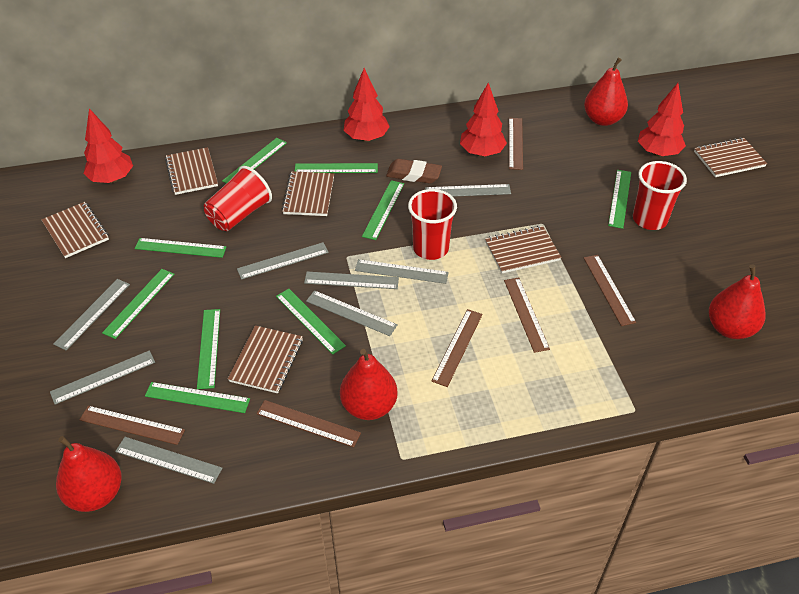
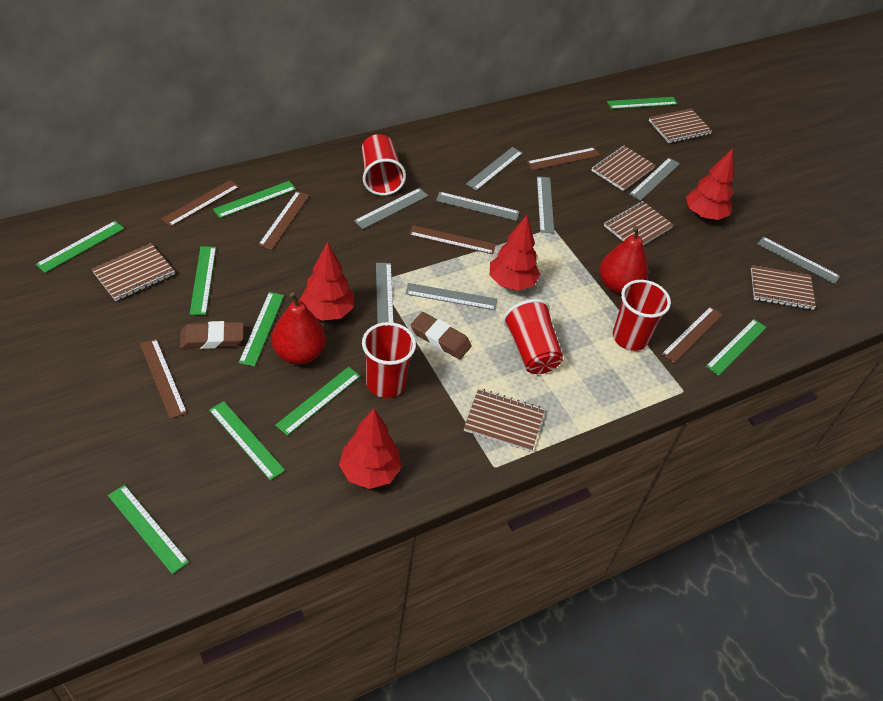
brown eraser: [386,159,442,184] = 1 -> [180,321,244,349] [411,312,472,359] = 2
red cup: [204,166,272,231] [408,189,457,260] [633,161,687,230] = 3 -> [362,134,406,196] [362,322,416,398] [503,299,563,374] [613,280,671,351] = 4
red pear: [56,436,122,512] [340,349,398,420] [584,58,628,126] [709,264,765,339] = 4 -> [272,292,326,364] [600,226,648,294] = 2

